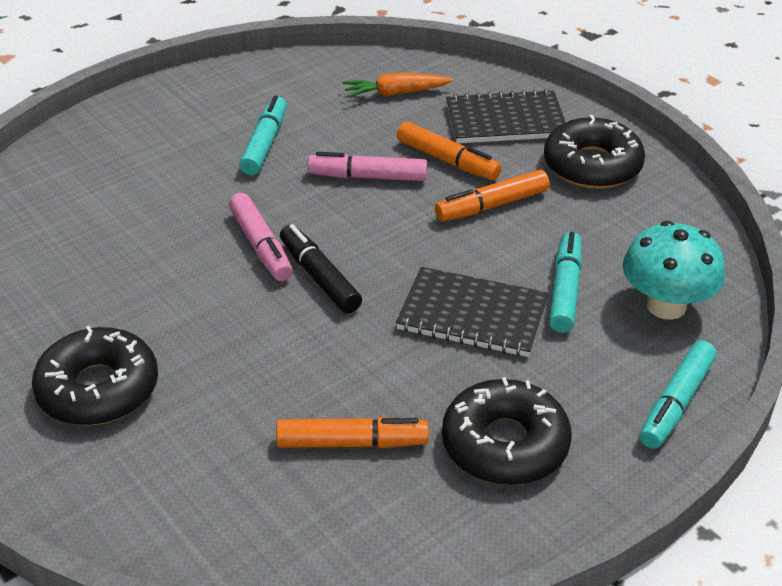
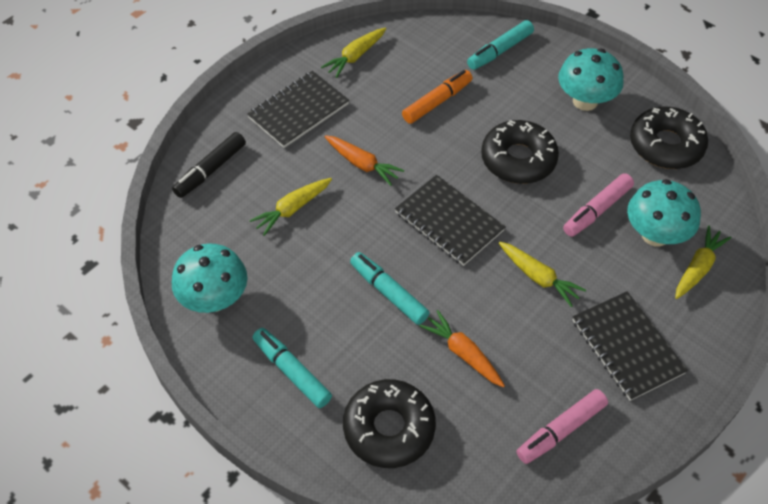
black notebook: [396,267,549,357] [446,89,566,143] = 2 -> [247,71,349,148] [395,175,506,266] [573,291,688,401] = 3
orange carrot: [342,73,454,98] = 1 -> [325,135,404,186] [420,310,505,387] = 2
orange marker: [276,417,429,448] [397,122,501,180] [435,170,550,221] = 3 -> [402,70,473,124] = 1
turquoise mushroom: [623,221,726,320] = 1 -> [172,244,247,313] [558,48,624,111] [627,179,701,246] = 3
yellow carrot: none = 0 -> [249,178,332,236] [321,28,386,78] [499,242,586,307] [675,226,731,299] = 4

